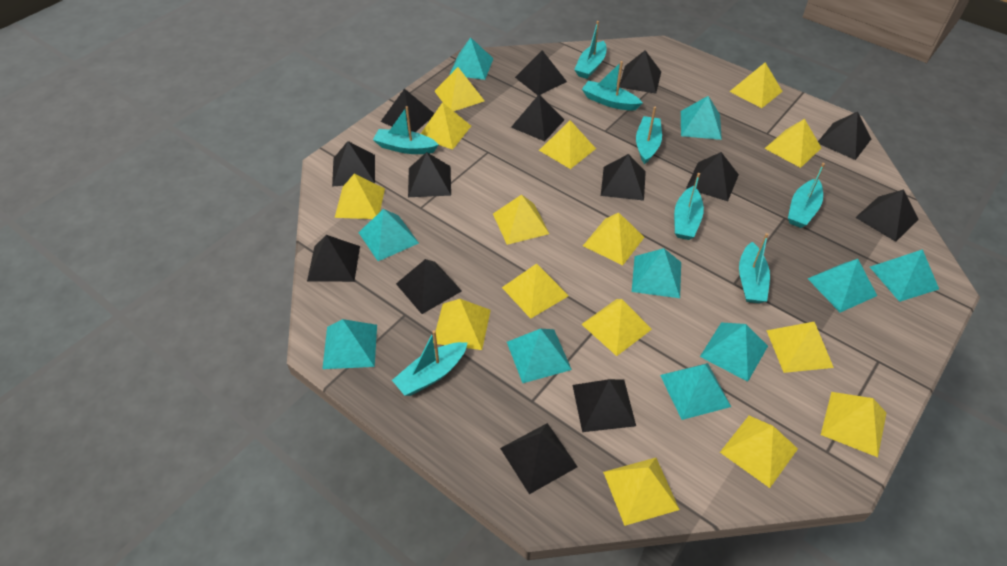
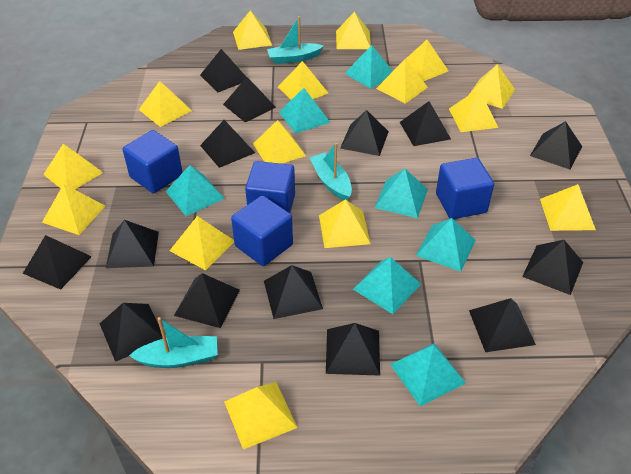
blue cube: none = 0 -> [122,130,183,193] [231,195,293,266] [245,161,295,213] [436,158,494,219] = 4
turquoise boat: [373,106,439,154] [392,330,467,396] [574,21,606,79] [582,61,642,111] [636,107,662,164] [674,173,704,240] [739,233,770,303] [788,163,825,228] = 8 -> [129,317,218,368] [267,16,324,64] [310,143,352,200] = 3
turquoise pyramid: [322,319,377,369] [358,209,419,261] [449,37,494,80] [507,329,572,383] [632,248,681,298] [660,363,731,420] [681,96,722,140] [700,322,768,382] [807,259,877,312] [870,249,939,302] = 10 -> [166,165,225,216] [279,88,331,134] [344,45,393,89] [353,257,421,314] [375,169,428,218] [390,343,466,407] [416,218,476,272] = 7

